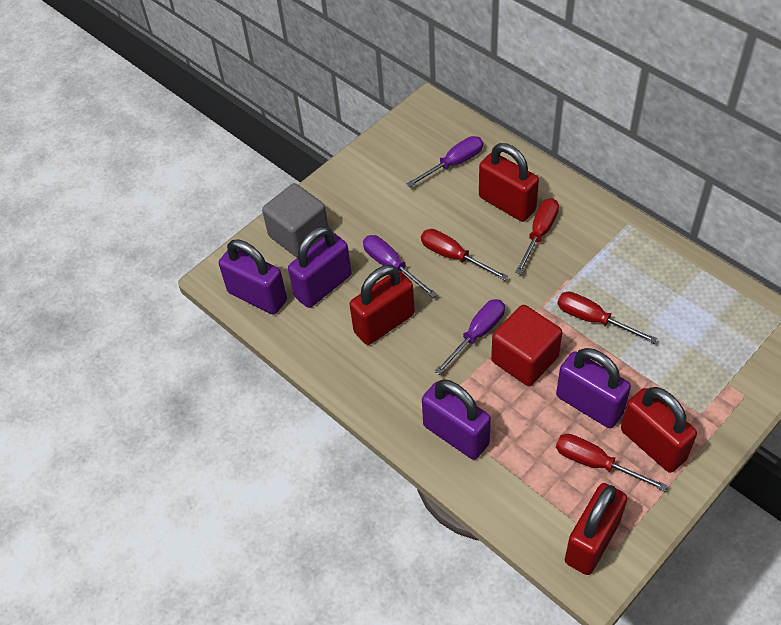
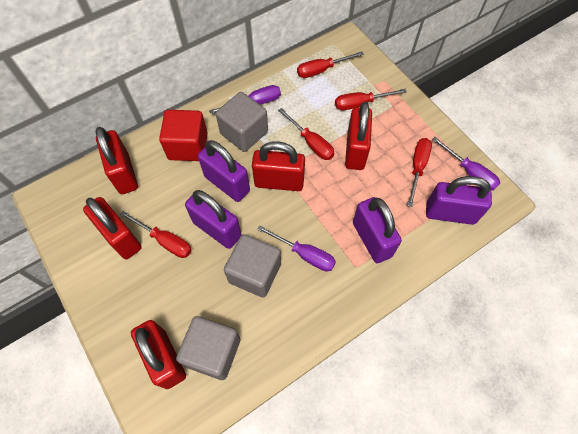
grey cube: [262,183,329,257] = 1 -> [176,316,240,380] [216,92,268,152] [224,234,281,298] = 3
red padlock: [349,265,415,345] [479,143,539,222] [565,483,627,575] [621,387,697,473] = 4 -> [83,197,142,259] [96,127,138,194] [131,320,186,389] [252,141,305,191] [345,102,372,170] = 5
red screwdriver: [421,229,508,281] [515,198,559,274] [556,434,668,491] [558,292,657,344] = 4 -> [120,211,192,258] [278,108,334,160] [297,51,364,78] [335,89,407,110] [407,138,432,207] = 5

